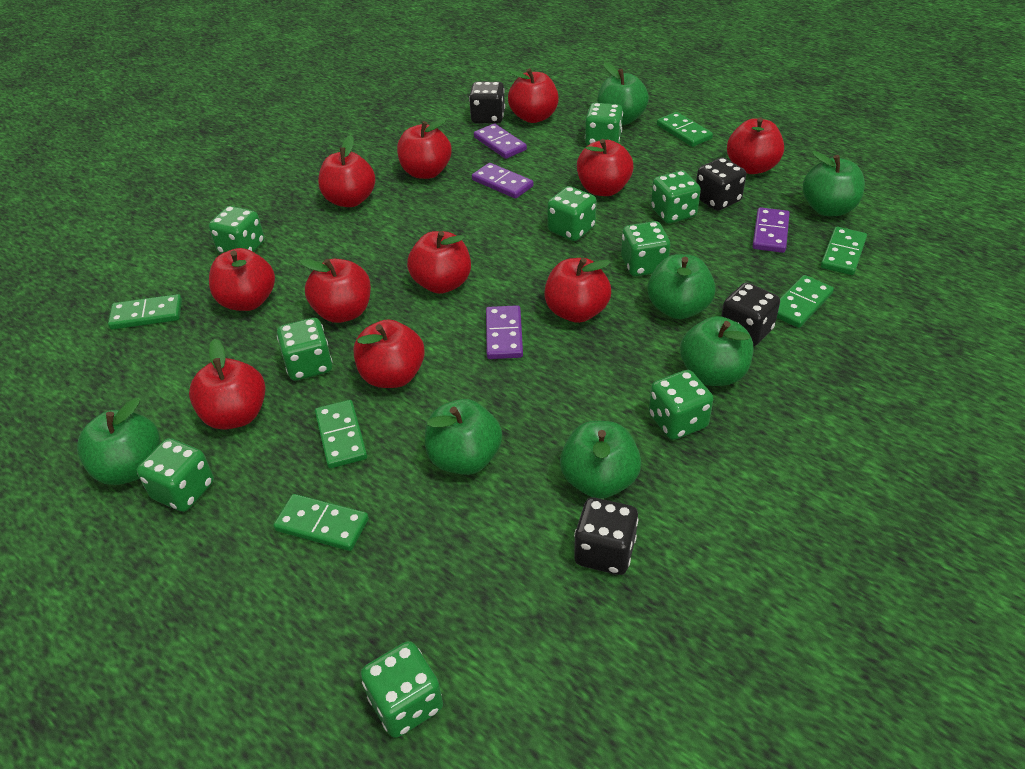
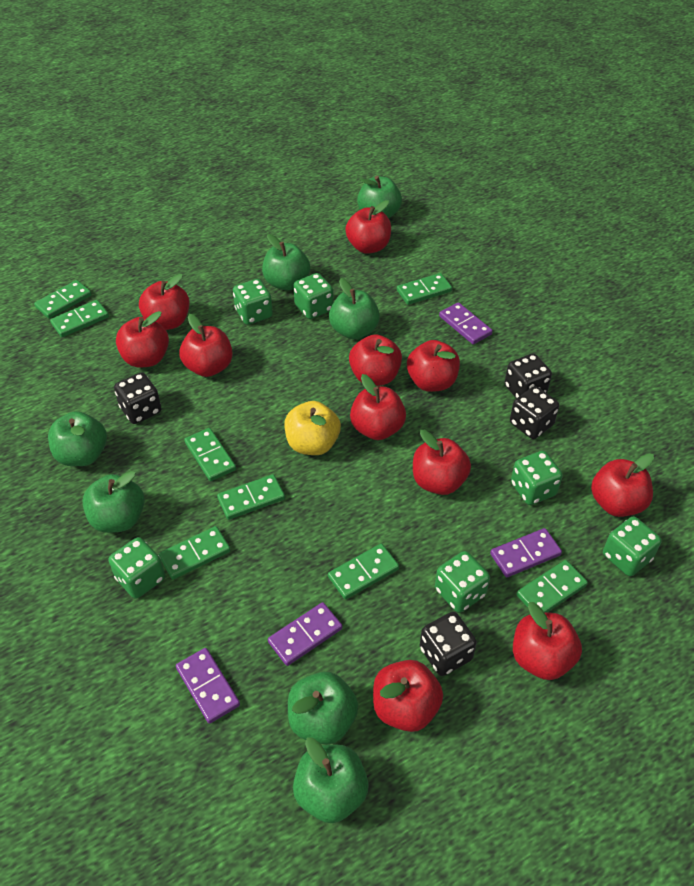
green dice: [137,438,214,512] [209,206,265,254] [277,318,332,381] [361,641,443,738] [547,186,596,241] [585,103,623,145] [621,221,670,276] [649,370,713,440] [651,170,701,223] = 9 -> [108,537,165,599] [233,279,273,325] [293,273,334,319] [435,551,490,613] [511,451,563,505] [603,516,662,576] = 6
green domino: [108,294,182,330] [274,494,369,551] [315,400,367,468] [657,112,713,147] [777,275,834,328] [821,227,867,275] = 6 -> [34,280,92,319] [50,300,109,337] [159,526,230,580] [184,428,236,481] [217,474,285,520] [328,544,399,599] [397,273,452,305] [517,560,588,613] = 8
yellow apple: none = 0 -> [284,401,341,455] = 1

